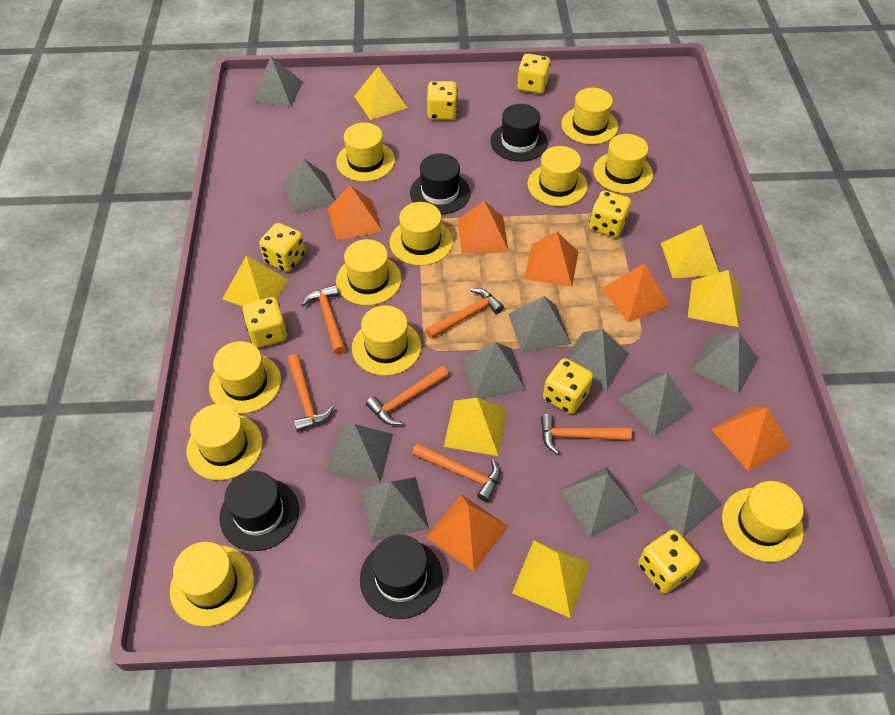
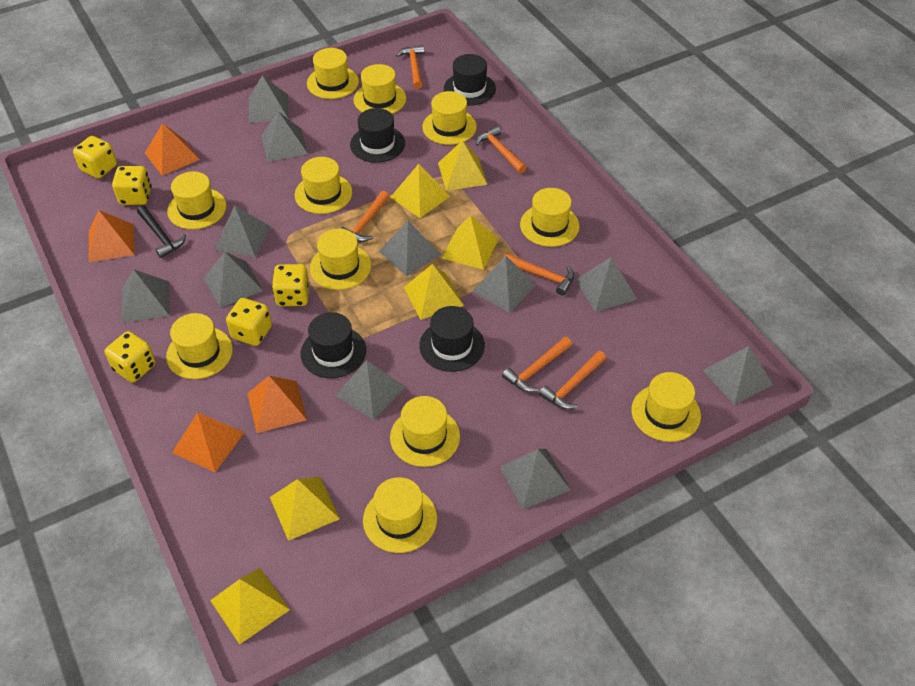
black hammer: none = 0 -> [137,206,186,258] = 1
orange pyramid: [328,185,382,241] [426,494,508,571] [458,200,509,254] [524,231,578,287] [601,263,669,323] [711,406,790,471] = 6 -> [89,210,135,262] [145,123,200,176] [172,412,245,472] [247,376,307,433] = 4
yellow dice: [242,297,287,348] [259,223,306,272] [427,81,458,120] [517,54,551,94] [543,358,593,414] [589,191,631,238] [638,530,700,593] = 7 -> [73,136,117,179] [105,331,156,383] [112,166,151,205] [226,298,272,346] [272,264,310,306] = 5

